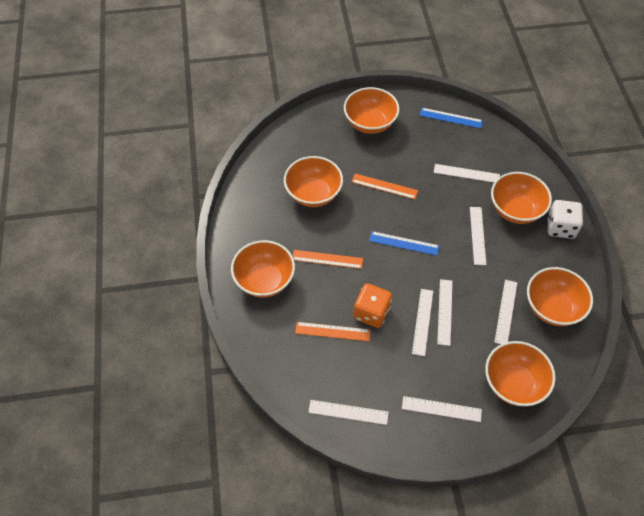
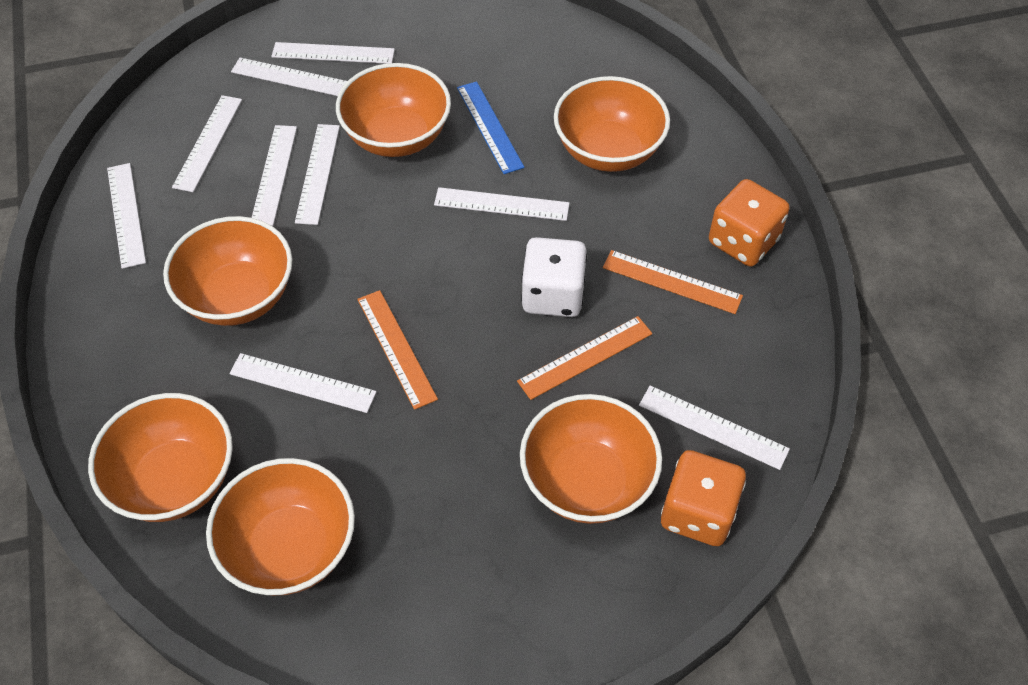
blue ruler: [369,231,440,256] [420,108,483,128] = 2 -> [457,81,525,174] = 1
orange dice: [354,283,392,328] = 1 -> [661,450,746,546] [709,179,790,267] = 2
white ruler: [308,400,389,425] [402,396,482,422] [412,289,433,356] [434,164,500,183] [437,279,453,346] [470,207,486,265] [494,280,517,344] = 7 -> [107,163,146,269] [172,95,242,192] [229,353,377,413] [231,58,347,96] [252,125,297,226] [271,42,395,64] [295,124,340,225] [434,187,570,221] [639,385,790,470] = 9

